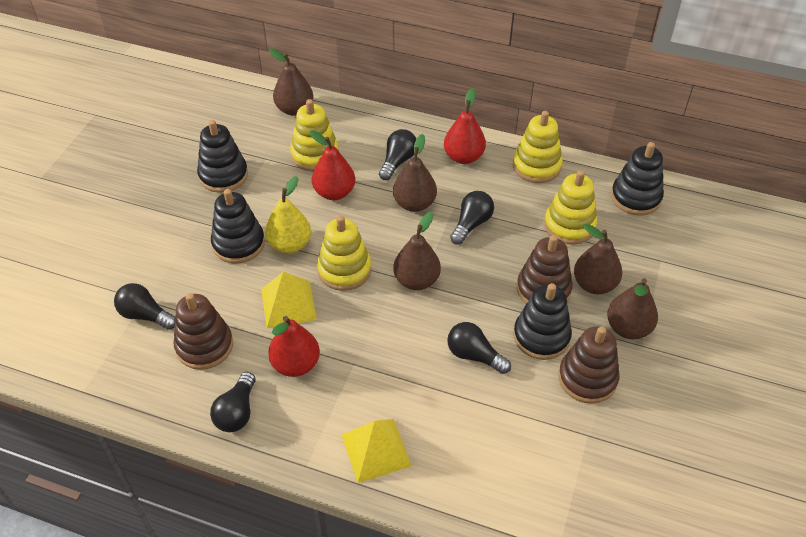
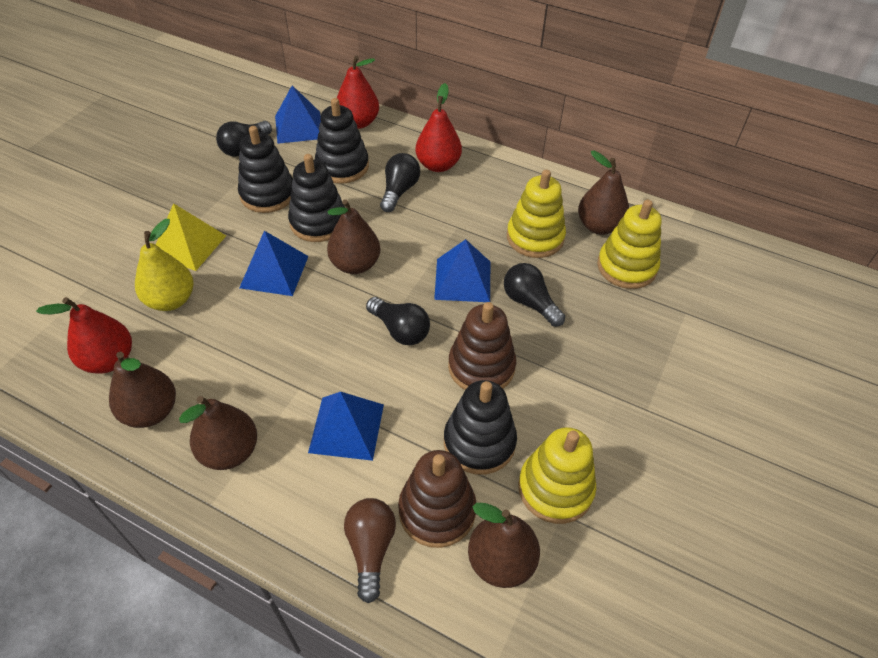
black light bulb: [114,283,175,330] [210,372,256,432] [379,129,416,180] [447,322,511,374] [450,191,494,244] = 5 -> [216,121,272,157] [366,297,430,345] [380,153,420,212] [504,263,565,327] = 4
blue pyramid: none = 0 -> [239,231,309,296] [275,85,321,144] [308,392,384,461] [434,239,490,302] = 4
brown light bulb: none = 0 -> [344,498,396,603] = 1
brown stacking toy: [173,293,233,370] [517,235,573,304] [559,326,620,404] = 3 -> [398,450,476,548] [448,302,516,390] = 2
yellow pyramid: [261,272,317,328] [342,419,412,483] = 2 -> [155,203,226,271] = 1
yellow stacking toy: [290,99,339,171] [317,215,371,291] [513,111,563,183] [544,170,597,245] = 4 -> [507,170,566,258] [518,427,596,524] [597,200,662,289] = 3

